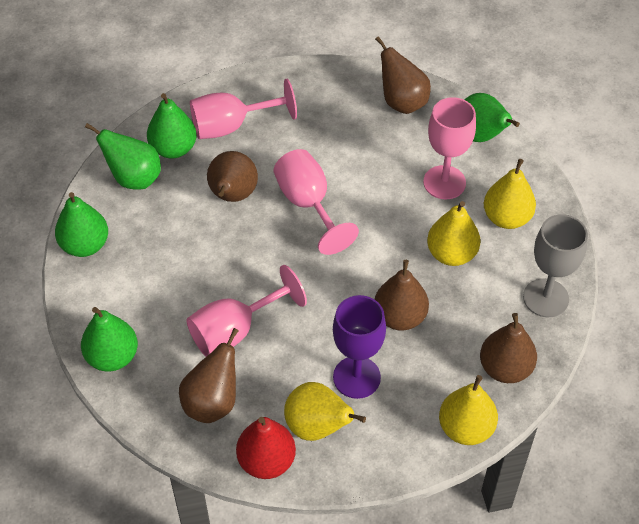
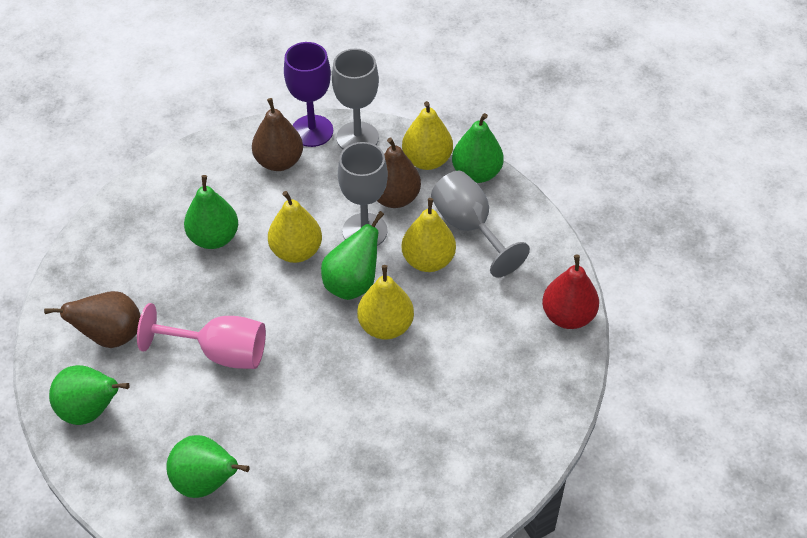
brown pear: [179,328,239,423] [207,151,258,202] [375,36,431,114] [375,260,429,331] [480,313,537,383] = 5 -> [44,291,141,348] [252,98,303,171] [377,138,421,208] = 3
grey goblet: [523,214,588,317] = 1 -> [332,49,379,150] [338,142,388,246] [431,171,530,277] = 3
pink goblet: [186,265,307,357] [190,79,297,139] [274,149,359,255] [423,97,476,199] = 4 -> [137,303,266,369] = 1

